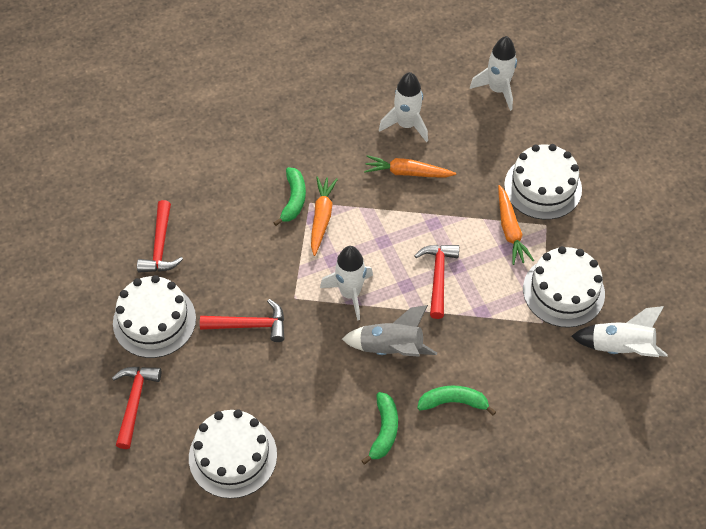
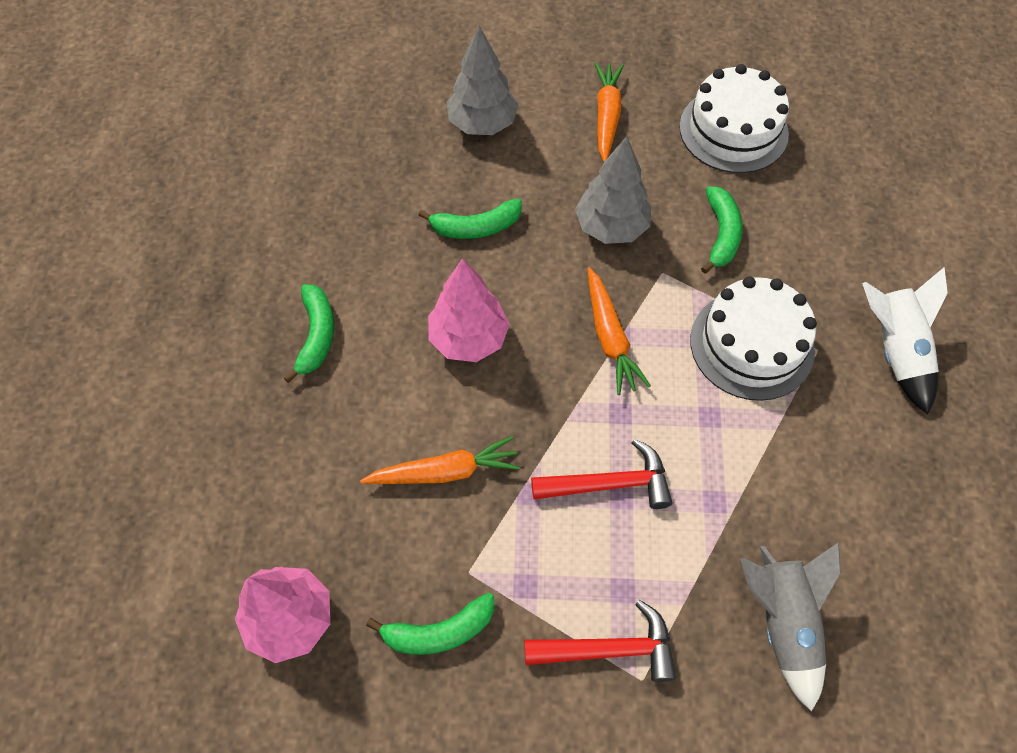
green banana: [273,167,306,226] [361,392,398,465] [417,386,496,415] = 3 -> [284,284,334,383] [366,593,494,655] [418,199,522,239] [701,186,743,274] = 4
grey tree: none = 0 -> [447,25,518,135] [575,136,651,244] = 2
pink tree: none = 0 -> [235,567,330,663] [428,258,510,362] = 2
red hammer: [112,367,161,449] [137,200,183,272] [200,299,284,342] [414,245,459,319] = 4 -> [524,600,676,682] [531,439,672,509] = 2
white cake: [113,275,196,358] [189,409,277,499] [504,144,582,220] [523,246,605,328] = 4 -> [679,64,789,173] [690,276,817,401] = 2
white rocket: [320,246,373,321] [379,72,428,142] [470,36,517,111] [571,306,668,357] = 4 -> [862,267,948,414] = 1

